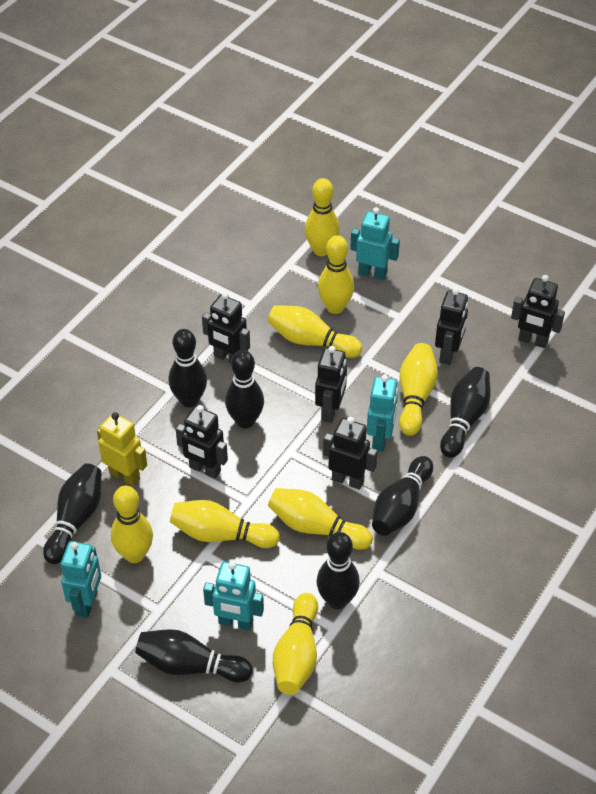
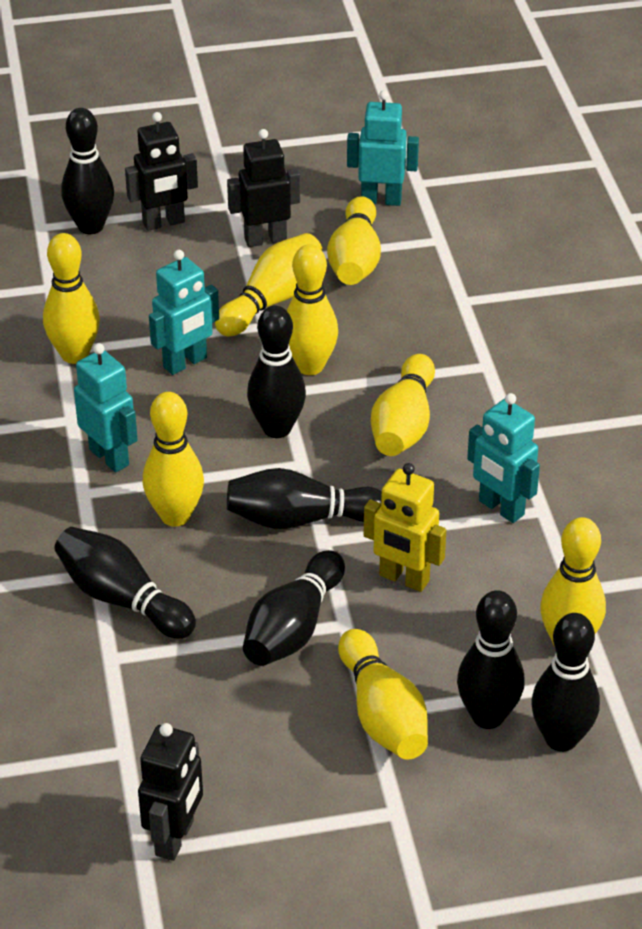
black robot: [176,405,228,479] [202,292,250,363] [315,346,347,423] [323,417,378,490] [435,288,468,365] [511,275,565,348] = 6 -> [125,112,198,231] [138,723,203,861] [227,129,300,247] = 3

